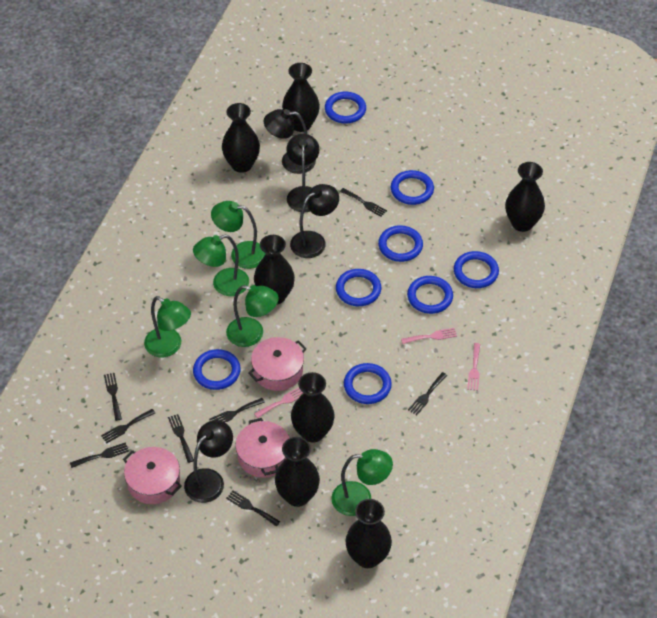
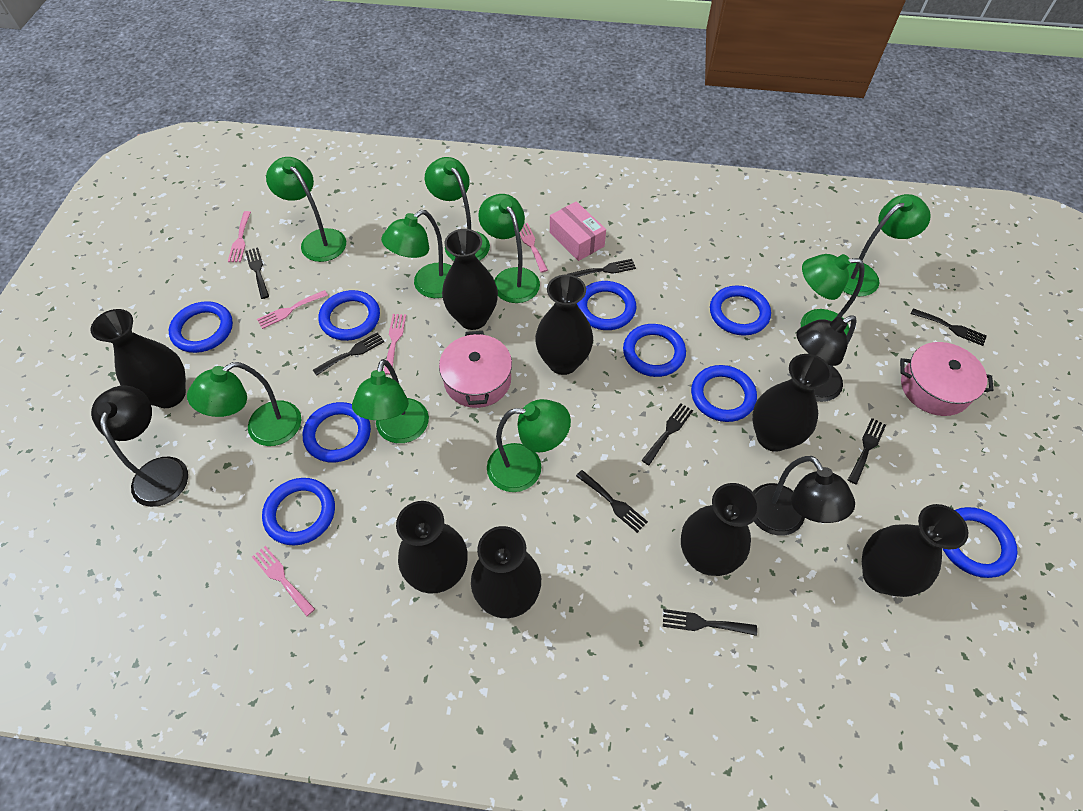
black lamp: [184,420,233,503] [264,109,316,174] [286,134,319,213] [290,184,339,258] = 4 -> [91,386,188,507] [753,456,855,536] [791,315,857,402] = 3
black vase: [222,103,260,173] [254,235,295,304] [275,437,320,507] [282,63,320,132] [291,372,335,443] [346,499,392,568] [505,162,545,232] = 7 -> [91,309,186,408] [396,501,468,594] [442,229,498,330] [471,526,541,618] [535,275,593,375] [681,483,760,576] [752,354,832,452] [862,504,968,597] = 8
blue ring: [193,349,240,390] [325,92,366,123] [336,269,381,306] [344,363,392,404] [378,225,423,262] [391,170,434,205] [407,276,453,314] [454,251,499,288] = 8 -> [169,301,233,353] [262,478,335,545] [303,402,371,463] [319,290,380,341] [577,281,636,330] [623,324,686,377] [691,365,757,422] [710,286,771,336] [942,507,1018,578] = 9
green lamp: [144,296,191,357] [193,235,249,296] [211,201,266,269] [226,285,279,347] [331,449,393,516] = 5 -> [187,362,301,446] [266,157,346,262] [352,359,429,443] [381,210,452,298] [425,157,490,261] [478,194,540,303] [487,399,571,492] [801,254,865,336] [843,194,931,296] = 9
pink box: none = 0 -> [550,201,606,261] = 1
pink fork: [254,388,303,418] [401,328,457,344] [467,343,480,391] = 3 -> [228,211,251,262] [252,546,315,617] [257,290,328,329] [384,314,406,375] [520,223,548,273] = 5
pink pot: [123,447,182,504] [235,418,289,478] [248,337,307,391] = 3 -> [439,331,512,408] [900,342,993,416] = 2

